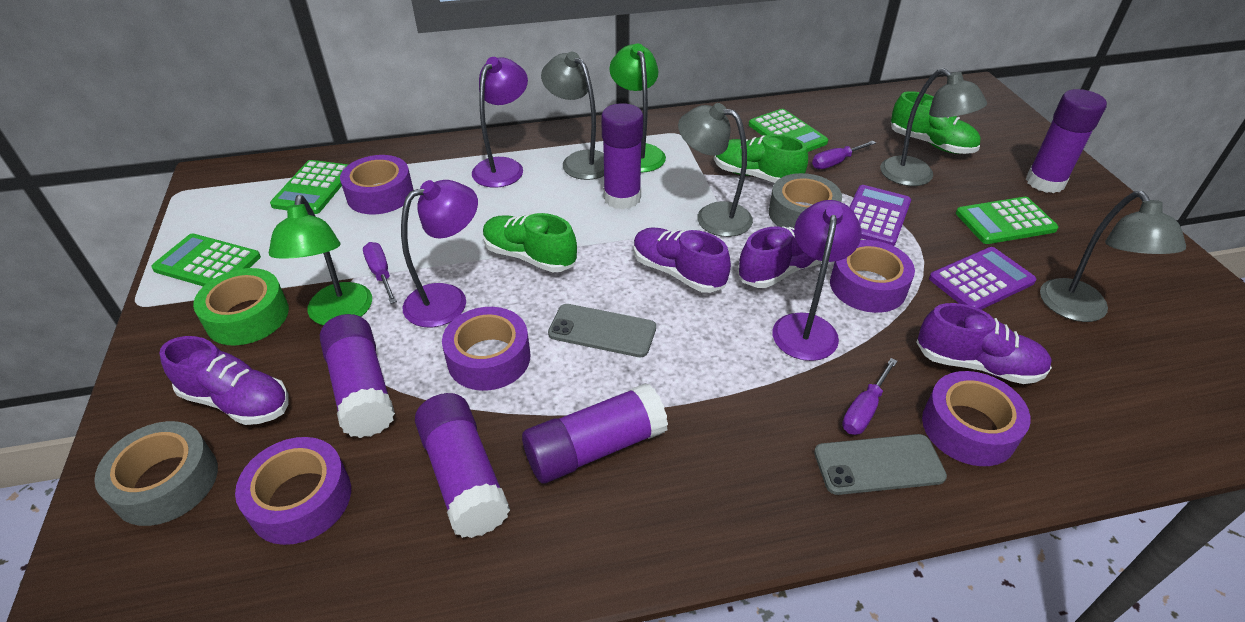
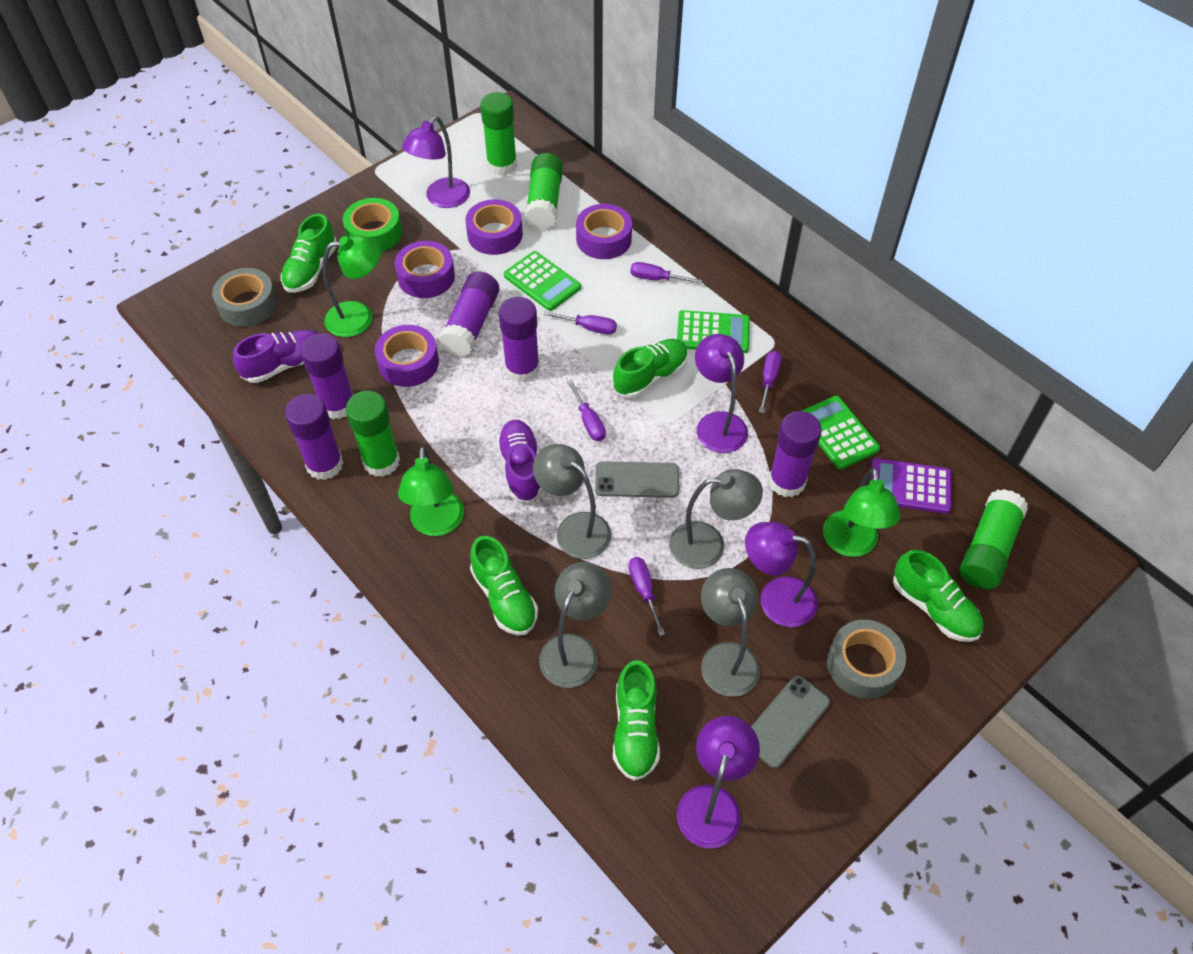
green calculator: [151,234,261,286] [270,160,348,214] [749,109,828,152] [956,197,1058,244] = 4 -> [504,251,581,311] [677,310,750,353] [801,396,880,469] = 3
green glue stick: none = 0 -> [346,391,400,477] [480,92,517,176] [525,153,563,230] [960,489,1028,589] = 4
green lamp: [269,195,372,325] [609,44,666,173] = 2 -> [323,235,381,337] [398,446,464,536] [823,468,900,557] = 3
green shoe: [483,213,577,272] [714,134,808,183] [891,91,981,154] = 3 -> [281,214,337,293] [470,536,538,635] [613,339,688,398] [613,660,660,781] [893,550,983,642] = 5
purple calculator: [850,185,911,246] [929,247,1036,310] = 2 -> [871,458,952,514] = 1
purple lamp: [401,180,478,327] [472,57,528,188] [772,200,861,361] = 3 -> [402,116,470,208] [677,716,760,849] [695,334,748,453] [745,522,818,627] = 4
purple screwdriver: [363,242,397,304] [812,141,876,169] [842,358,897,435] = 3 -> [544,311,617,335] [567,380,606,441] [629,557,665,636] [630,262,702,284] [759,351,781,413] = 5
purple shoe: [159,336,288,425] [634,227,731,293] [738,226,822,288] [916,303,1052,384] = 4 -> [233,330,318,383] [497,420,543,503] = 2
purple tape: [235,437,351,545] [340,155,413,214] [442,307,530,391] [830,240,915,313] [922,371,1030,466] = 5 -> [375,325,439,387] [395,241,455,298] [465,199,523,255] [576,204,632,259] = 4

